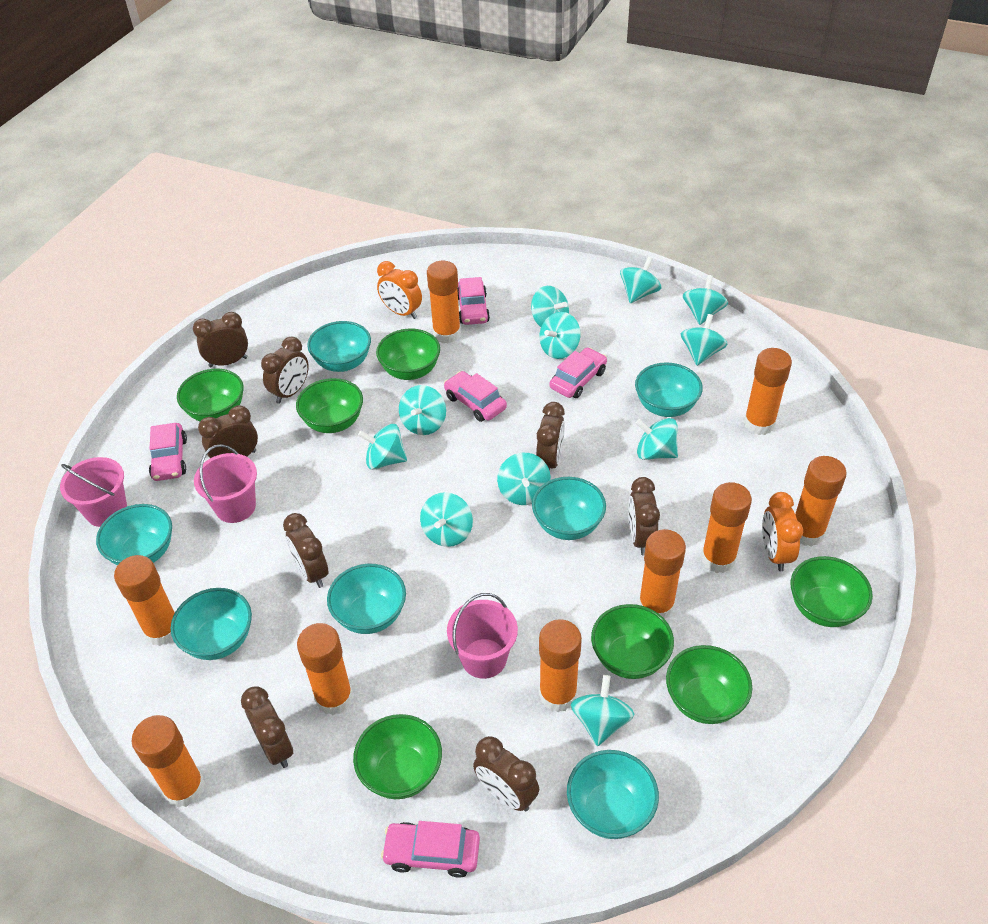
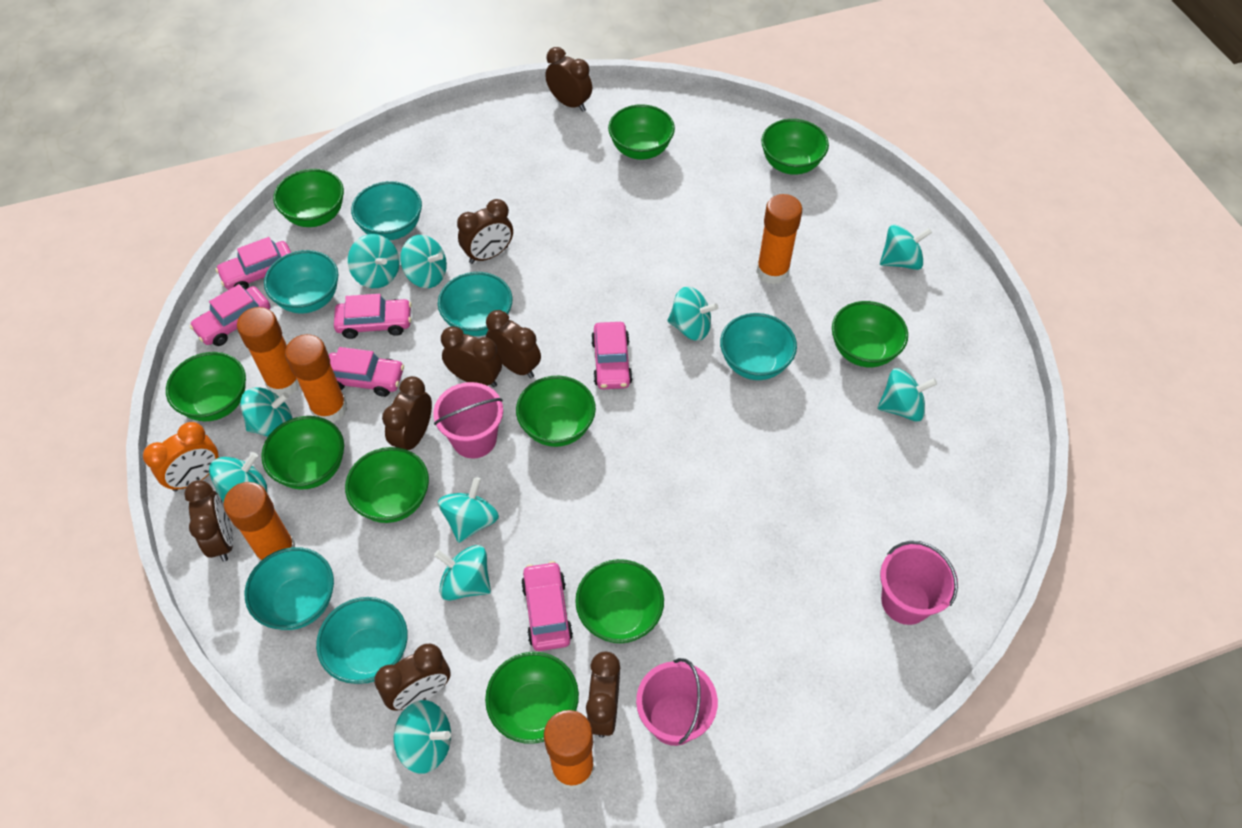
green bowl: [177,369,244,421] [296,378,363,433] [353,714,442,799] [376,329,440,380] [591,604,674,679] [666,645,752,724] [791,556,873,627] = 7 -> [166,352,246,421] [261,416,344,489] [273,169,344,227] [345,447,429,523] [485,652,579,744] [516,376,596,447] [575,559,664,643] [608,104,675,160] [761,119,829,175] [832,301,908,367] = 10
orange clock: [377,261,422,319] [762,492,803,571] = 2 -> [143,422,219,492] = 1
orange glue stick: [114,555,175,646] [131,715,205,808] [297,623,353,715] [427,261,461,344] [539,619,582,712] [638,529,686,619] [701,482,752,573] [744,348,792,435] [795,456,847,547] = 9 -> [223,482,296,561] [237,307,300,396] [285,334,347,423] [544,710,595,790] [756,194,802,285] = 5
pink car: [149,423,187,481] [381,821,480,878] [444,371,507,422] [457,277,490,325] [550,348,607,398] = 5 -> [189,284,271,346] [216,237,291,290] [329,347,404,397] [334,294,412,339] [521,561,573,651] [591,322,633,389] = 6
turquoise bowl: [96,504,172,566] [171,588,252,660] [307,321,371,372] [327,564,406,634] [532,477,606,540] [567,750,659,839] [635,362,703,417] = 7 -> [245,547,334,630] [264,250,339,314] [316,597,408,684] [351,181,422,240] [438,272,513,336] [720,313,797,380] = 6
turquoise spinning top: [358,424,407,470] [399,385,446,435] [420,492,473,547] [497,453,551,505] [531,286,569,327] [539,312,581,359] [571,675,635,746] [620,257,661,303] [636,418,678,460] [681,314,727,366] [683,275,728,325] = 11 -> [209,452,267,502] [240,387,293,437] [348,234,399,288] [393,700,451,774] [400,235,447,288] [434,545,491,601] [438,477,499,543] [667,286,718,341] [878,368,937,421] [880,224,932,270] = 10

